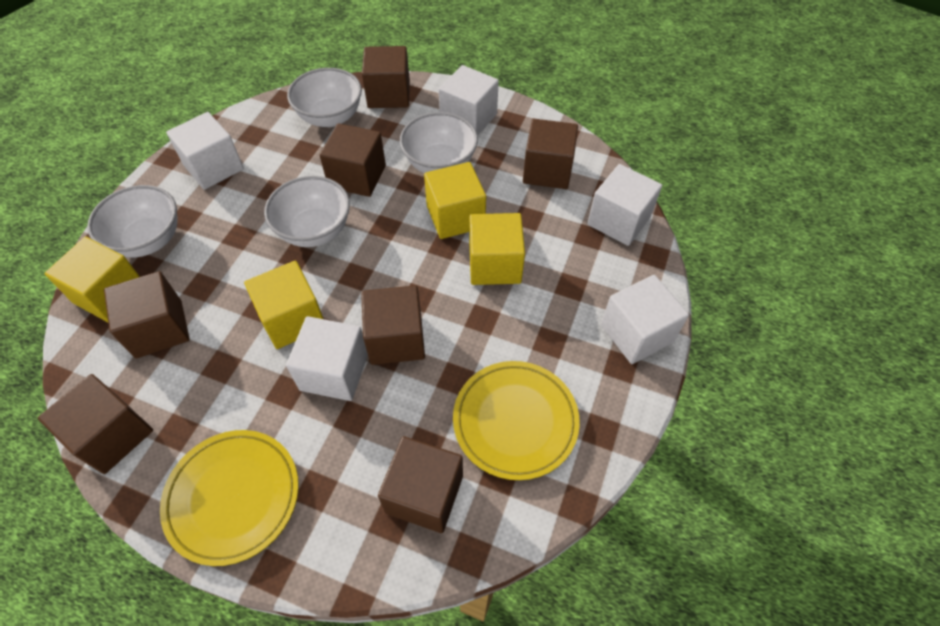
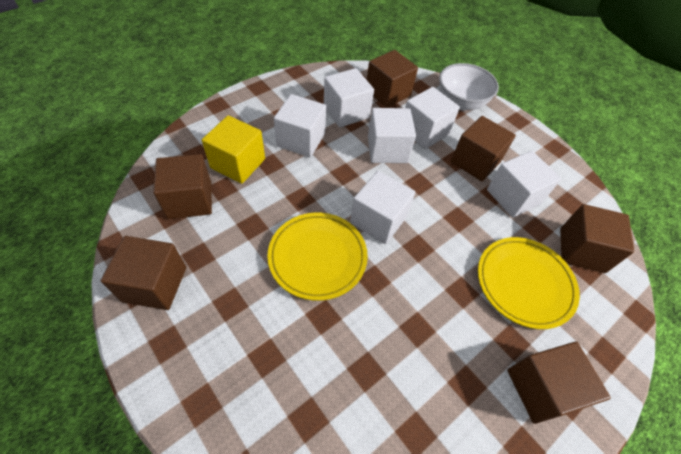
brown cube: [38,374,153,474] [104,271,190,358] [320,123,386,197] [361,285,425,365] [362,46,410,108] [378,436,463,533] [523,119,578,189] = 7 -> [101,236,186,310] [153,154,212,219] [367,50,418,108] [451,116,516,182] [507,342,611,424] [560,204,634,273] = 6
white bowl: [87,185,178,258] [264,176,350,247] [287,68,362,127] [400,112,478,173] = 4 -> [439,63,499,110] = 1
white cube: [166,112,244,190] [286,316,368,401] [439,65,499,135] [587,164,662,246] [601,275,689,364] = 5 -> [274,94,326,157] [324,68,374,128] [350,171,415,244] [368,108,416,163] [405,87,460,149] [487,151,561,218] = 6
yellow cube: [44,237,140,322] [244,261,323,349] [424,162,486,239] [469,213,525,285] = 4 -> [202,115,265,184] = 1

